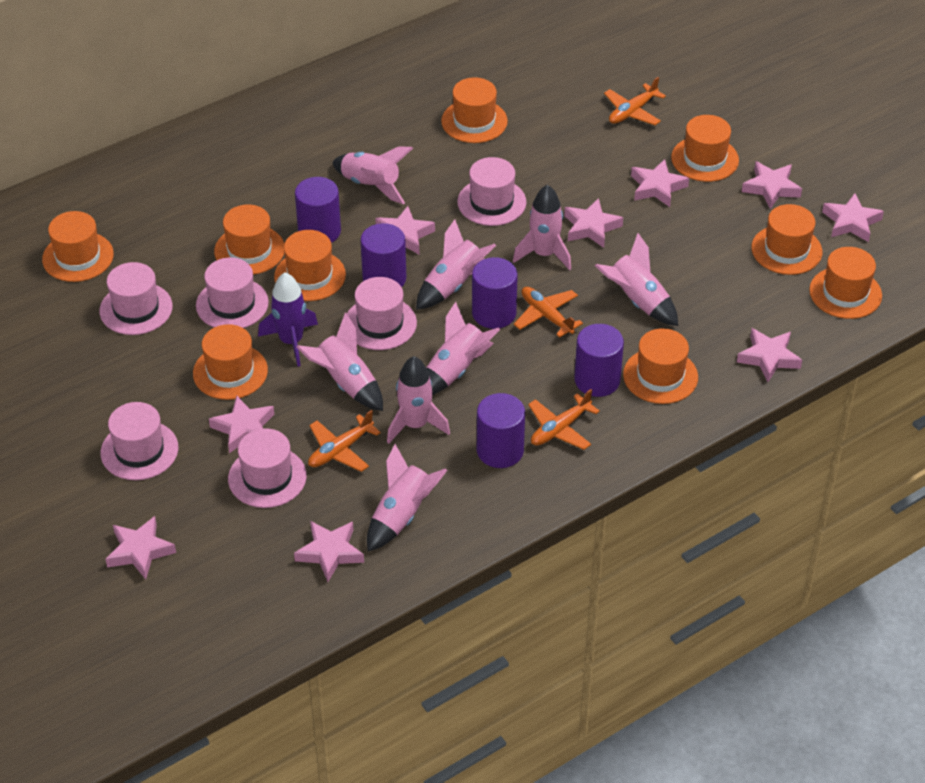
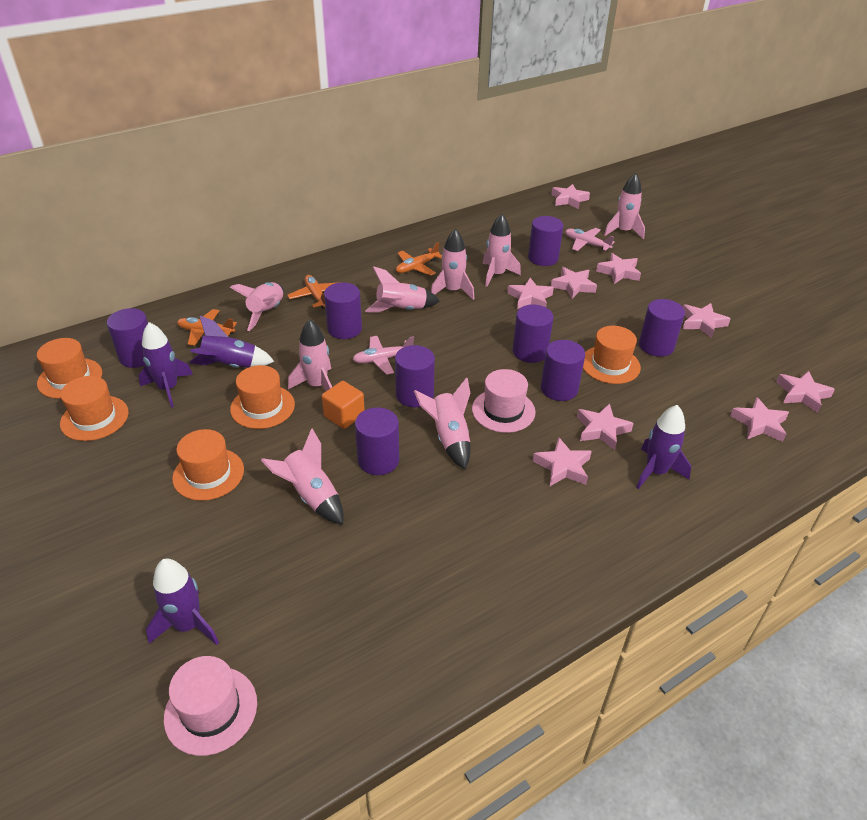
orange cube: none = 0 -> [322,381,365,429] = 1
orange hat: [42,211,114,282] [193,324,268,400] [214,204,284,275] [274,230,346,301] [441,77,508,143] [623,328,698,404] [671,115,739,182] [751,204,822,275] [809,247,882,319] = 9 -> [37,338,102,399] [60,376,129,441] [172,429,244,501] [230,365,295,429] [583,326,641,384] = 5
orange plane: [308,410,381,472] [514,287,583,338] [528,389,600,450] [604,77,666,125] = 4 -> [177,309,237,346] [287,275,335,309] [396,242,442,276] = 3
pink hat: [100,262,173,335] [101,402,178,480] [196,258,269,328] [228,428,307,508] [347,277,417,350] [457,157,526,226] = 6 -> [164,656,257,756] [472,369,536,433] = 2
pink plane: none = 0 -> [352,336,414,375] [565,228,615,251] = 2
purple cylinder: [295,177,341,243] [361,223,406,287] [472,257,518,329] [477,393,525,468] [574,324,624,397] = 5 -> [107,308,148,368] [324,283,362,339] [355,407,399,475] [395,345,435,407] [513,304,554,363] [528,216,564,266] [541,340,585,401] [639,299,685,357] = 8
purple rocket: [258,272,318,367] = 1 -> [139,322,193,408] [146,559,219,645] [189,316,275,368] [636,405,691,489] = 4

